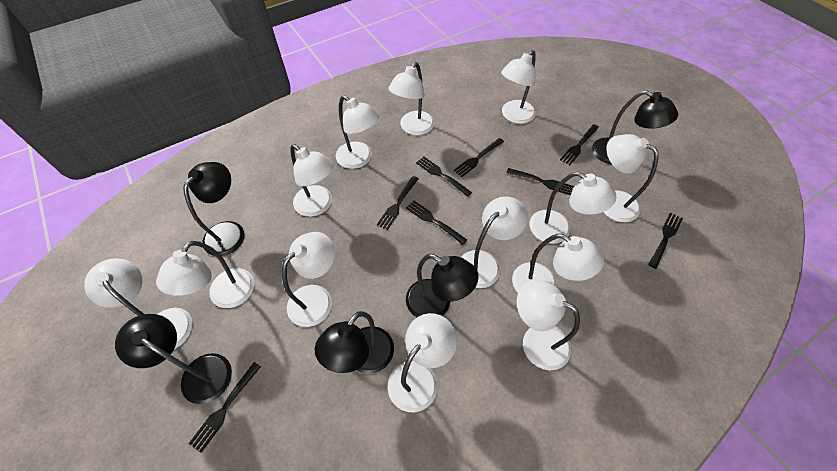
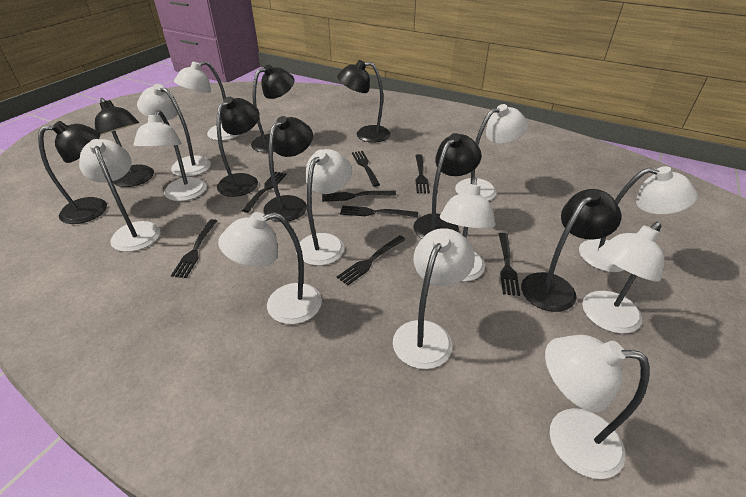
black lamp: [115,314,232,404] [183,162,245,256] [315,311,394,374] [406,254,479,317] [592,90,678,164] = 5 -> [38,121,107,224] [95,98,154,187] [217,97,259,197] [251,65,295,153] [263,116,313,222] [337,60,391,143] [413,133,481,239] [521,189,621,312] = 8
white lamp: [84,258,193,349] [156,241,254,308] [282,232,335,327] [290,144,334,217] [336,95,379,169] [388,62,435,135] [388,313,457,412] [461,196,528,288] [501,50,536,124] [512,234,604,293] [517,280,580,370] [529,172,616,244] [603,134,659,222] = 13 -> [79,139,160,252] [133,110,207,201] [137,84,211,177] [174,61,240,141] [218,212,322,324] [296,149,352,266] [393,228,475,369] [440,177,495,282] [455,104,528,201] [545,335,650,479] [579,166,698,272] [582,222,664,334] = 12

